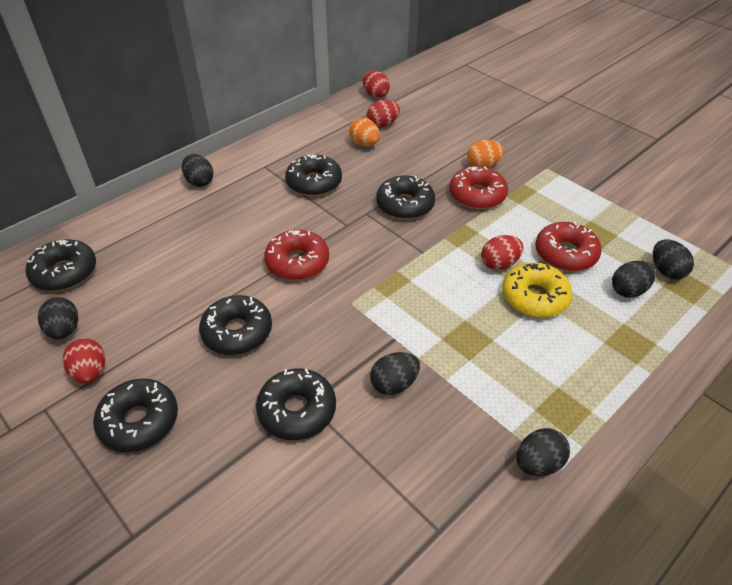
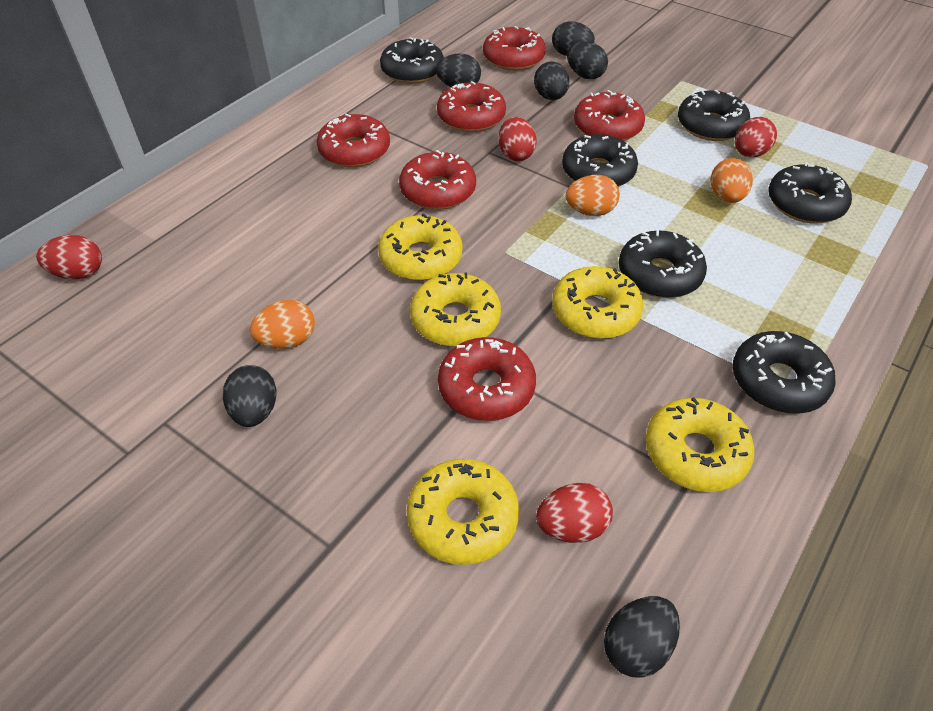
orange egg: [349,118,380,147] [467,139,504,168] = 2 -> [250,300,315,349] [566,175,620,216] [710,158,753,203] = 3
red donut: [264,230,329,280] [449,166,508,209] [535,221,602,271] = 3 -> [317,114,390,167] [399,150,476,210] [437,81,506,132] [438,337,536,421] [483,26,546,71] [574,90,645,141] = 6
yellow donut: [502,263,573,318] = 1 -> [378,213,463,281] [407,459,519,565] [410,272,501,347] [552,266,643,339] [646,397,755,492] = 5

